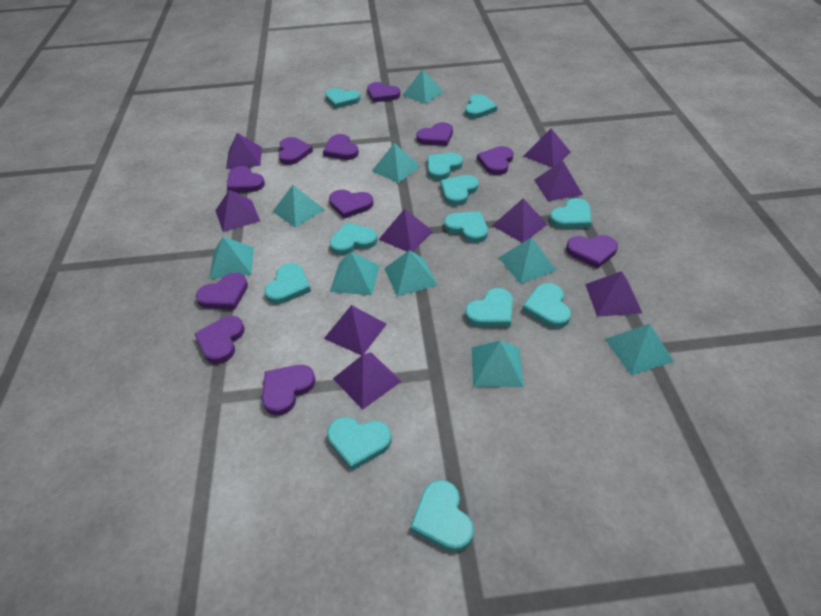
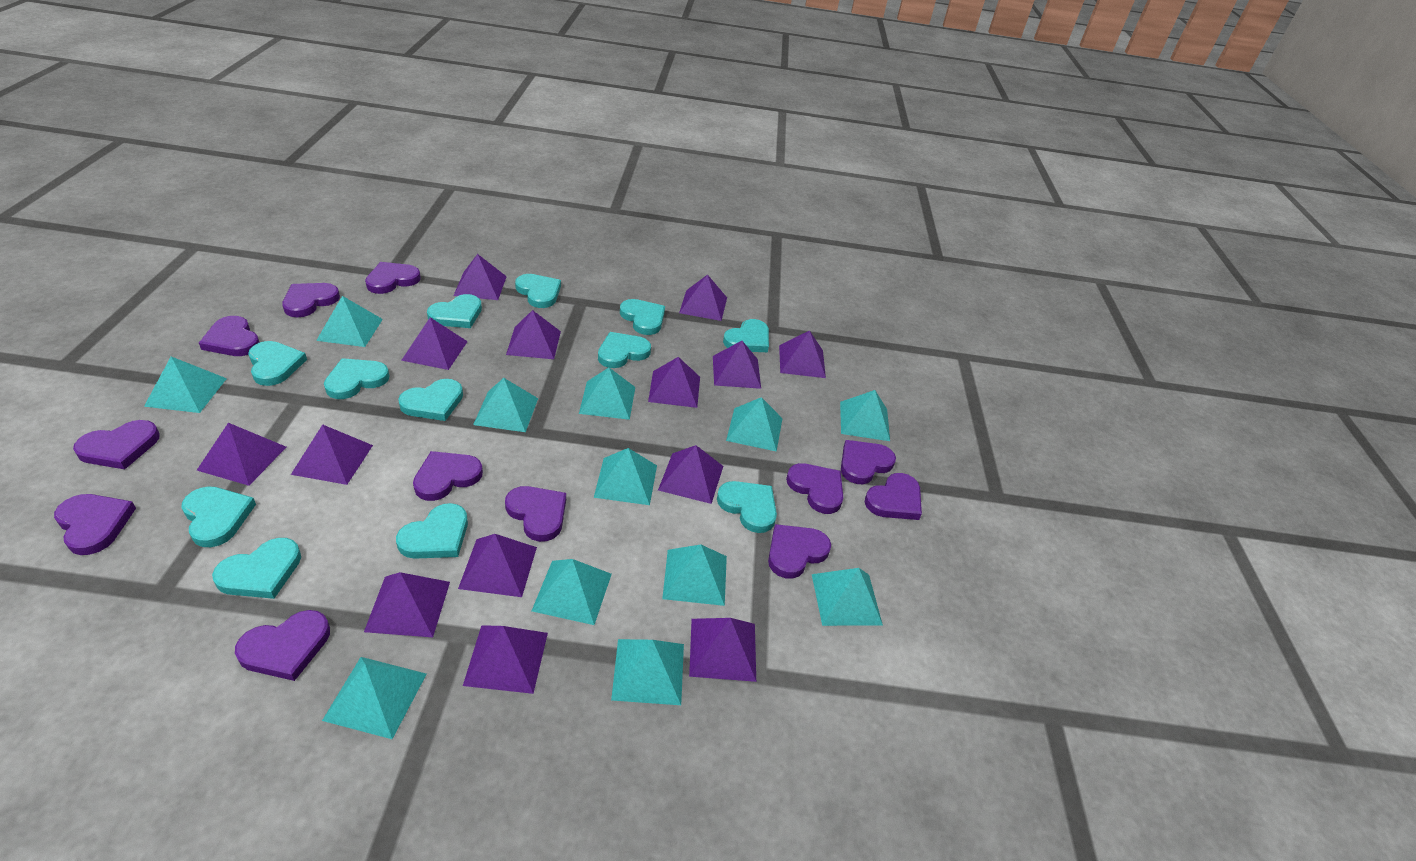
purple heart: [194,316,245,364] [196,273,248,309] [227,166,265,192] [262,365,316,415] [279,137,313,165] [323,134,359,160] [329,190,373,219] [367,82,400,102] [417,122,453,146] [477,146,513,175] [566,235,618,269] = 11 -> [54,494,136,555] [73,420,160,469] [199,316,260,356] [235,610,330,681] [282,283,340,317] [365,262,421,294] [413,451,483,501] [505,486,566,542] [768,524,831,579] [786,463,844,514] [841,440,896,484] [865,473,922,520] = 12
purple pyramid: [215,190,260,232] [226,133,262,169] [324,305,387,355] [333,353,402,410] [378,209,433,252] [492,198,547,243] [524,128,571,168] [534,161,583,201] [585,271,642,317] = 9 -> [197,423,286,486] [291,424,373,485] [364,572,450,637] [401,317,468,370] [453,254,507,300] [458,534,537,597] [463,625,548,694] [506,310,561,359] [648,357,700,408] [658,445,723,504] [679,275,727,321] [689,618,756,682] [713,341,761,389] [779,330,826,378] = 14
turquoise pyramid: [209,237,254,279] [273,185,325,228] [330,252,380,295] [372,143,420,183] [384,250,438,297] [402,69,444,104] [472,341,524,387] [499,237,557,284] [605,324,674,375] = 9 -> [144,356,227,413] [316,296,383,347] [322,657,427,739] [473,378,538,432] [532,559,612,625] [579,368,635,420] [594,448,657,505] [611,639,684,705] [662,545,727,606] [726,397,783,452] [812,568,883,626] [840,390,890,441] = 12

